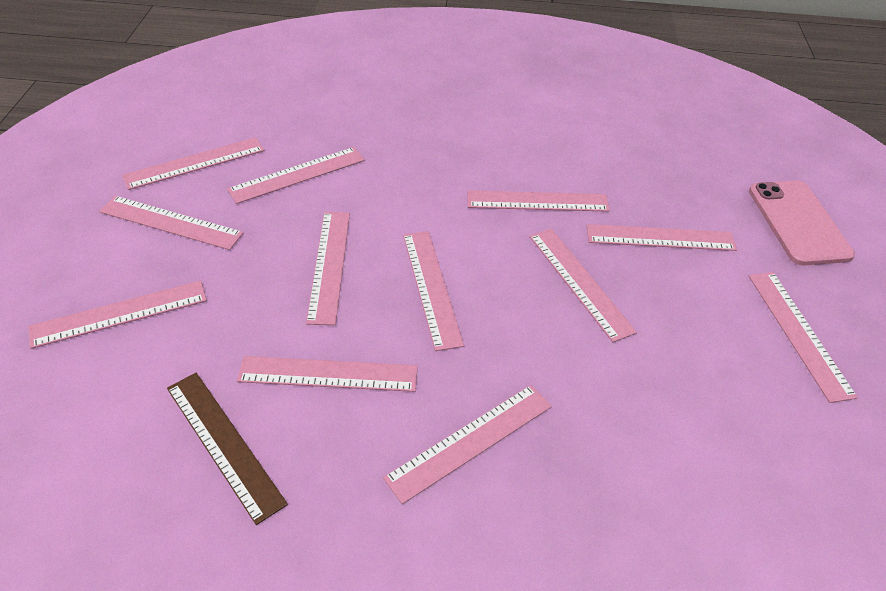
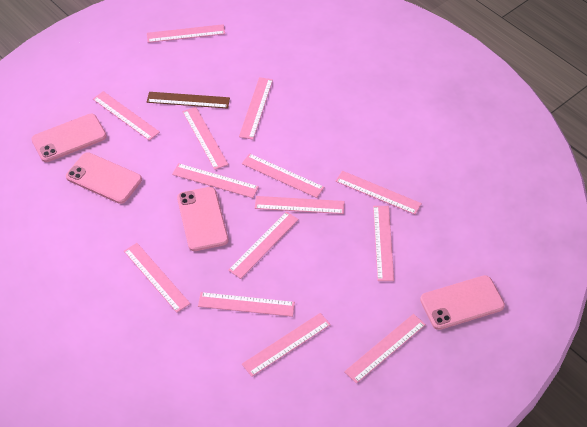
pink phone: [749,181,855,265] = 1 -> [31,114,107,162] [66,152,142,204] [177,187,228,251] [420,275,505,330] = 4
pink ruler: [28,281,207,349] [99,196,243,250] [122,137,264,190] [227,147,365,204] [237,356,418,392] [306,212,350,325] [383,385,552,504] [403,231,464,351] [467,190,610,212] [529,228,637,342] [586,224,737,251] [749,272,858,403] = 12 -> [93,91,160,141] [124,243,190,313] [147,24,225,43] [172,163,259,198] [182,107,228,170] [198,292,295,317] [228,211,299,279] [239,77,273,140] [242,153,324,198] [242,313,331,377] [255,196,345,214] [335,171,422,215] [344,314,426,384] [373,206,394,281] = 14

